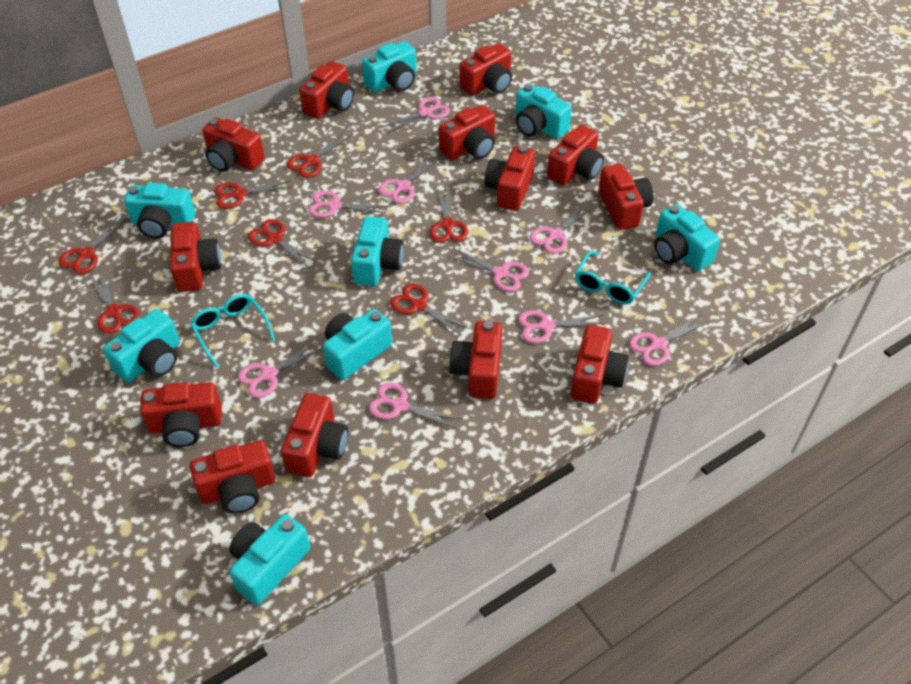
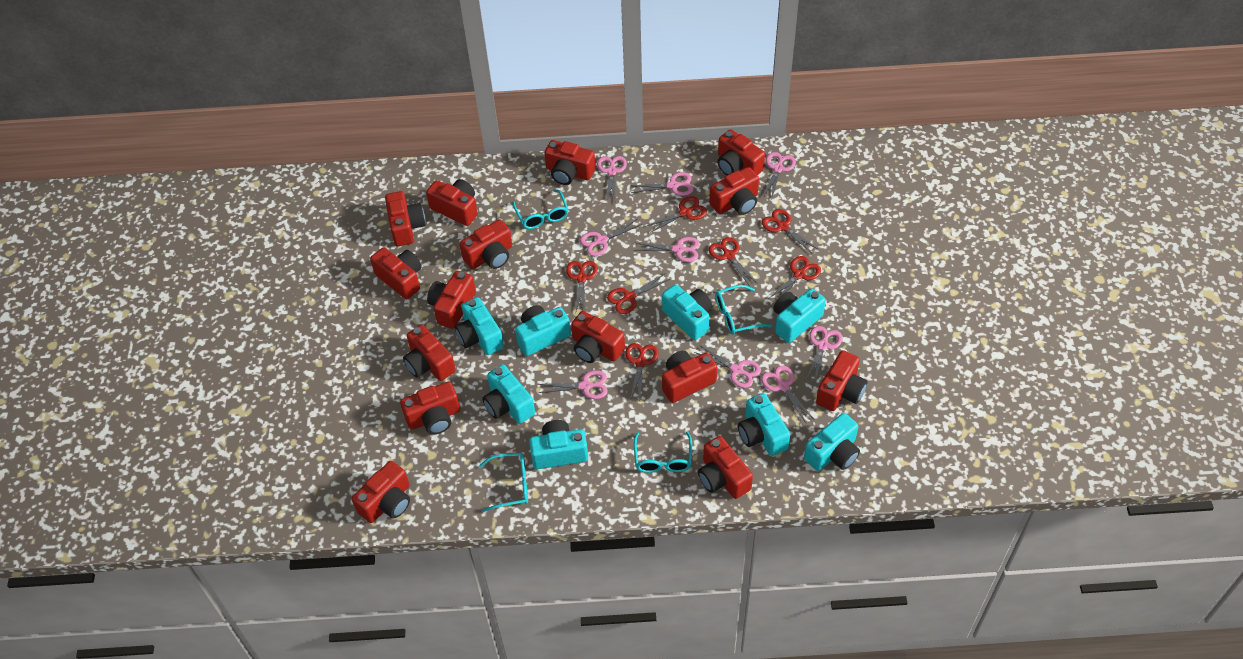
red camera: [140,382,222,447] [170,222,221,292] [190,440,275,514] [203,117,265,172] [281,393,348,477] [299,61,354,119] [439,105,495,160] [449,321,502,399] [459,43,512,96] [484,146,535,211] [547,125,604,186] [570,325,629,404] [598,164,653,230] = 13 -> [352,461,410,523] [370,247,422,299] [385,191,426,246] [400,382,460,434] [403,324,456,381] [426,179,478,226] [427,271,476,329] [460,219,512,269] [545,140,595,185] [571,311,625,363] [662,351,717,403] [698,436,753,499] [709,167,759,215] [717,129,765,175] [816,350,868,411] = 15
turquoise glasses: [190,294,275,368] [575,251,651,304] = 2 -> [479,453,528,512] [512,189,569,229] [634,432,692,473] [715,285,772,335] = 4

